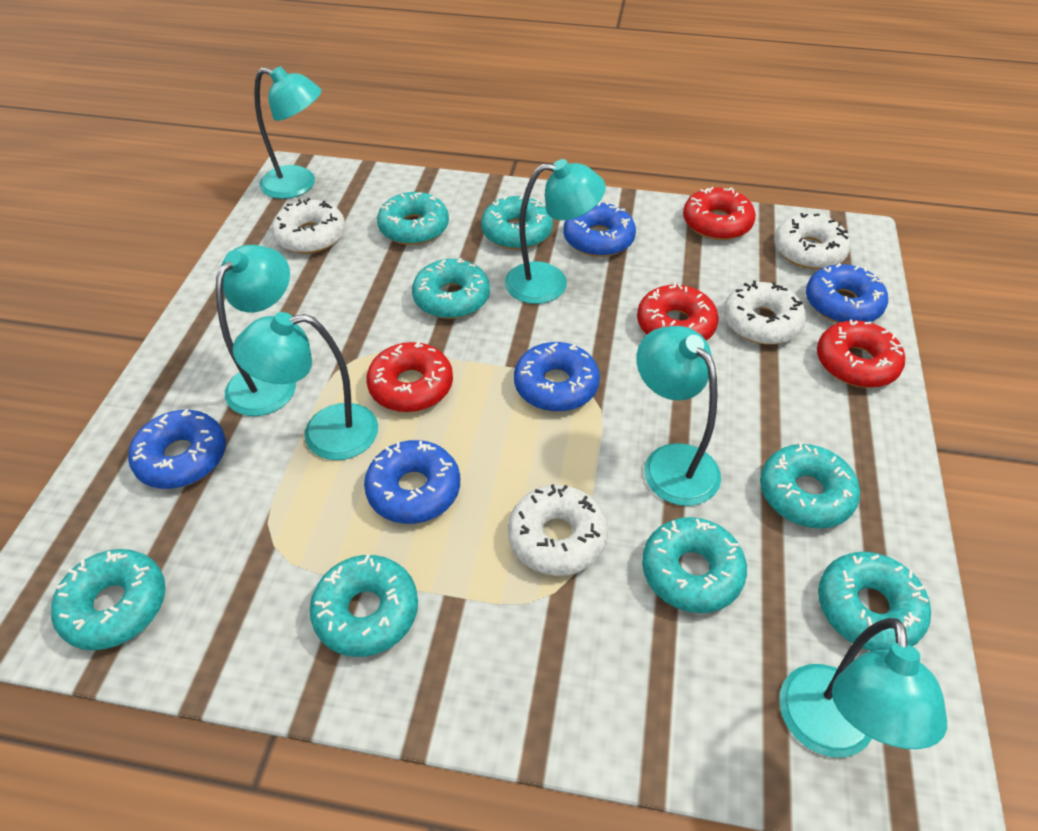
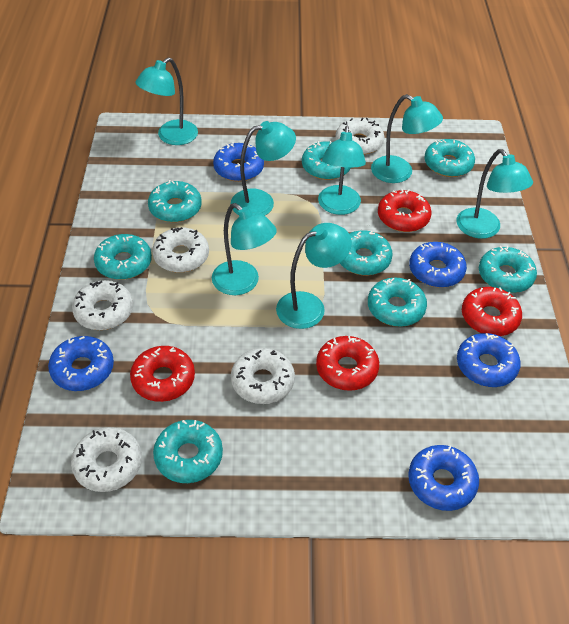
turquoise lamp: [216,245,296,416] [233,312,378,460] [254,66,322,199] [505,159,606,304] [637,326,721,506] [779,618,947,758] = 6 -> [135,57,198,145] [212,203,277,295] [231,121,296,216] [276,223,352,329] [318,126,366,215] [371,94,443,183] [456,149,533,239] = 7
white donut: [272,198,345,254] [508,484,608,576] [724,280,806,345] [774,213,851,269] = 4 -> [71,427,142,492] [72,280,133,330] [152,227,209,273] [231,348,295,404] [335,118,384,155] = 5

